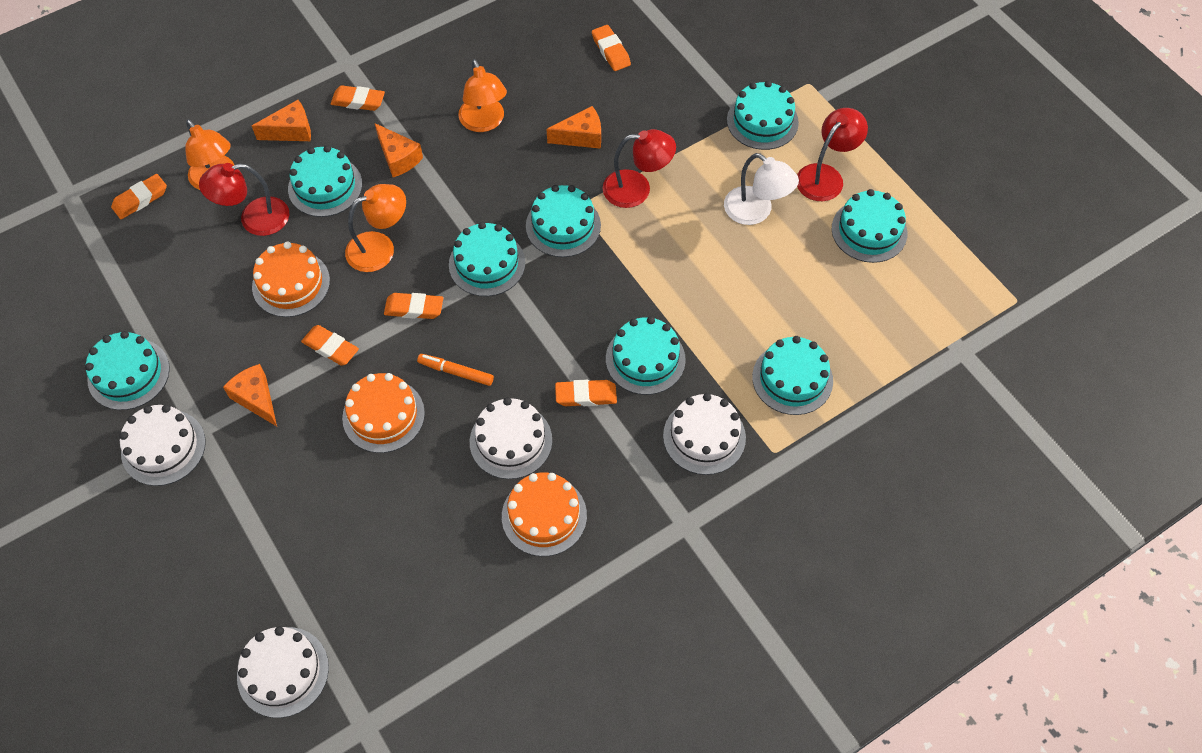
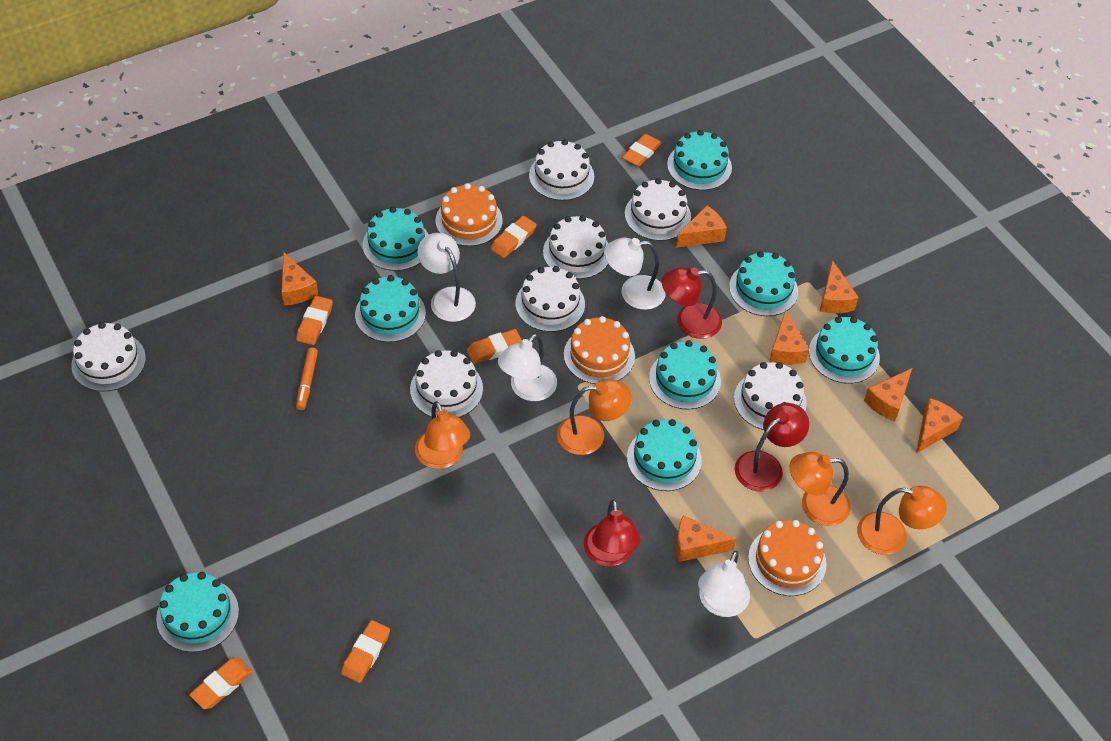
orange cheese: [223,364,277,426] [252,100,311,141] [375,123,423,177] [547,106,601,149] = 4 -> [281,252,318,305] [676,205,727,248] [676,516,737,562] [769,310,809,365] [820,260,859,313] [864,368,912,421] [916,398,963,454] = 7
orange lamp: [185,119,234,190] [345,184,406,272] [458,59,507,132] = 3 -> [415,401,470,469] [557,379,632,455] [790,452,851,526] [857,486,947,555] = 4
white cake: [119,405,206,486] [237,626,329,718] [470,398,552,479] [663,393,746,475] = 4 -> [71,322,146,392] [410,350,483,417] [516,266,585,332] [529,140,594,201] [543,215,608,279] [625,178,691,241] [734,362,807,430] = 7
white lamp: [724,153,799,225] = 1 -> [418,233,476,322] [498,334,557,401] [604,238,666,310] [698,551,750,617] = 4

